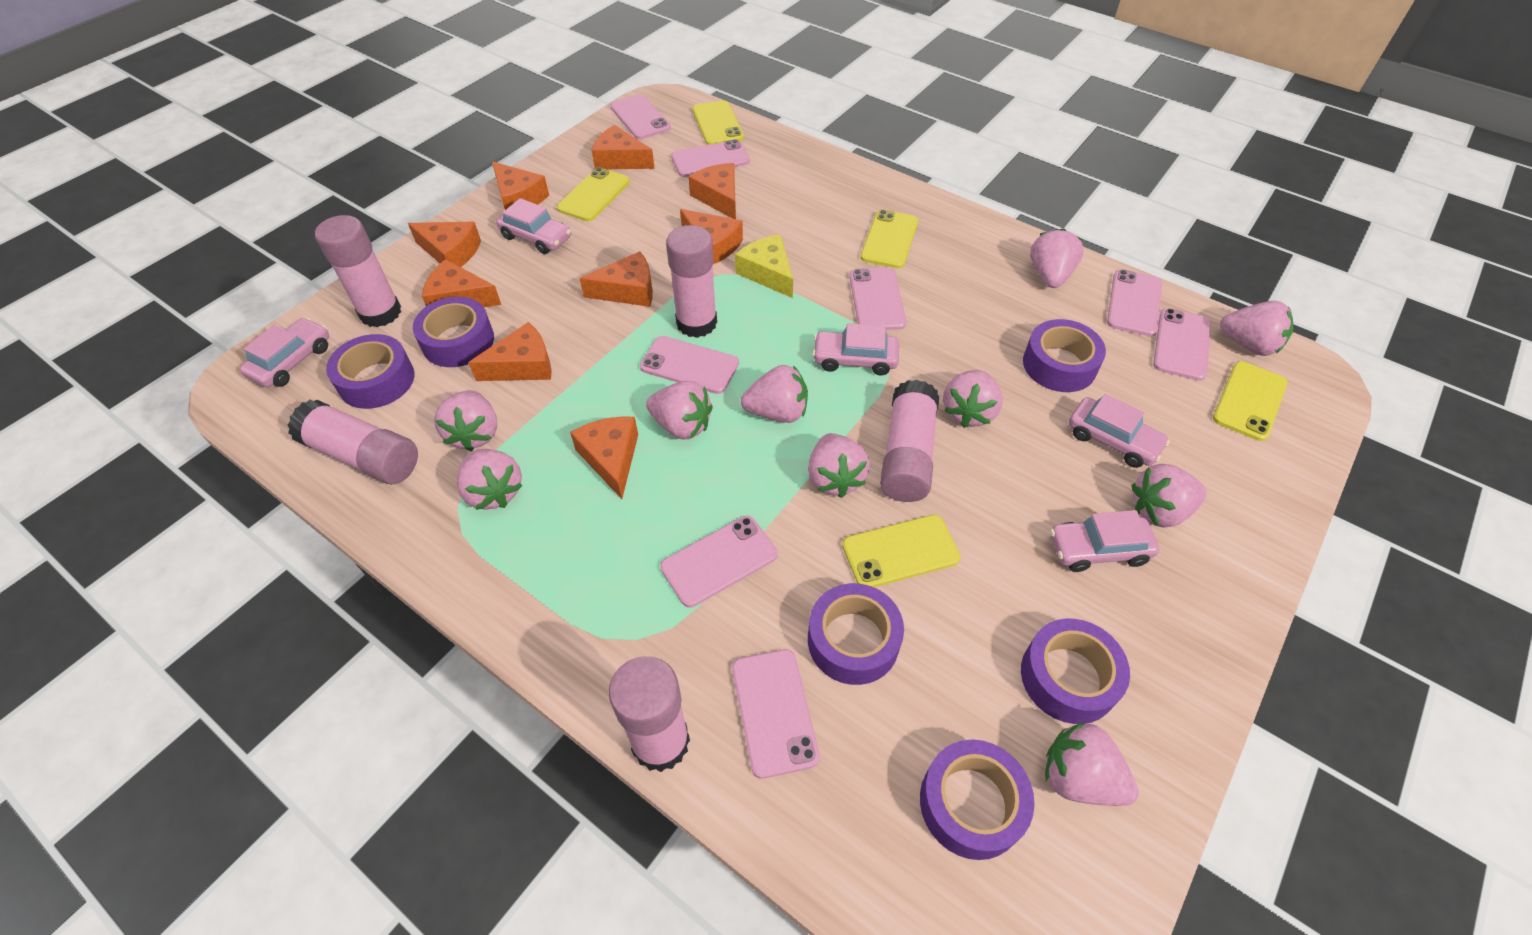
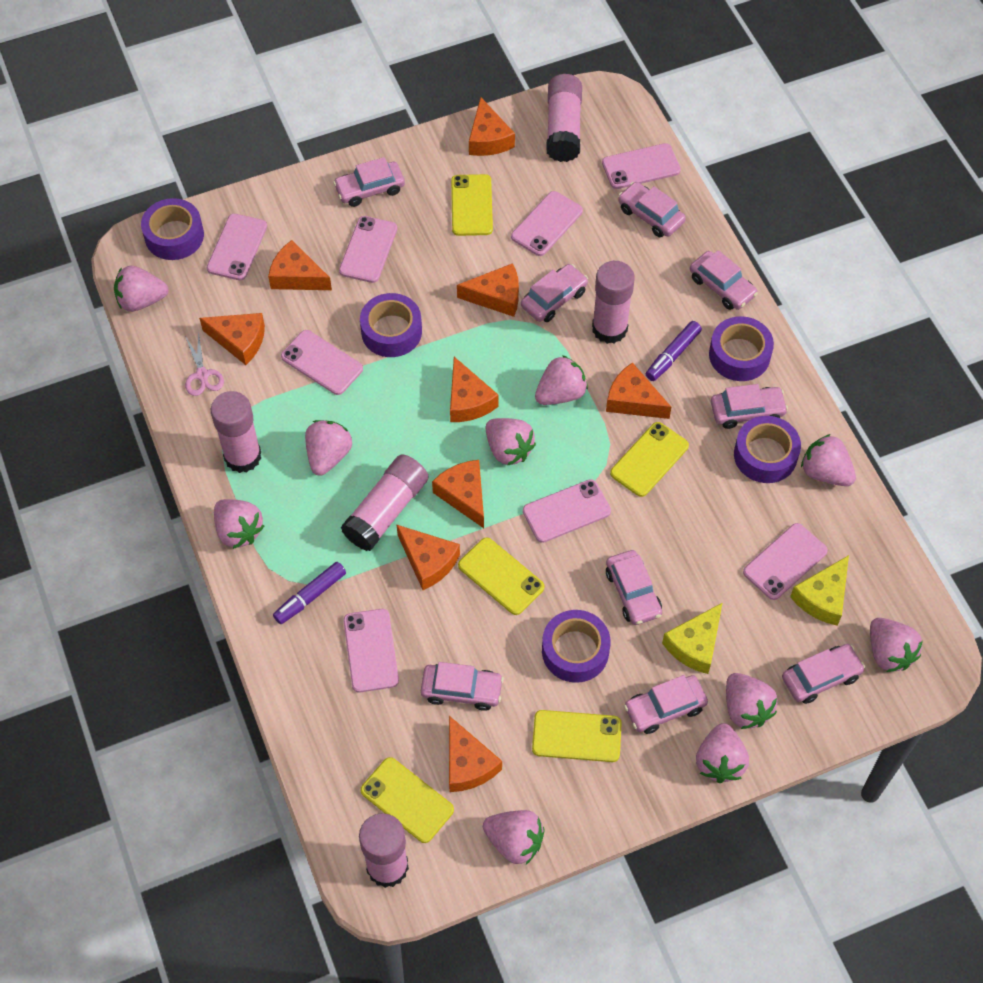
pink car: [240,318,329,387] [496,198,571,254] [813,324,899,375] [1050,510,1160,572] [1069,394,1170,468] = 5 -> [333,157,405,207] [421,662,504,711] [521,264,588,322] [606,550,662,625] [618,182,686,237] [624,675,708,734] [690,250,758,310] [711,384,788,429] [782,644,865,704] = 9
pink scissors: none = 0 -> [185,331,224,396] = 1
purple marker: none = 0 -> [273,562,346,624] [646,321,702,381] = 2
purple tape: [326,334,414,409] [413,297,494,367] [808,583,904,685] [920,739,1034,860] [1021,619,1130,724] [1023,319,1106,392] = 6 -> [141,198,204,260] [360,293,422,357] [542,610,611,683] [709,316,774,381] [734,416,801,483] = 5
yellow cheese: [735,235,793,298] = 1 -> [662,603,722,674] [790,555,849,626] = 2

